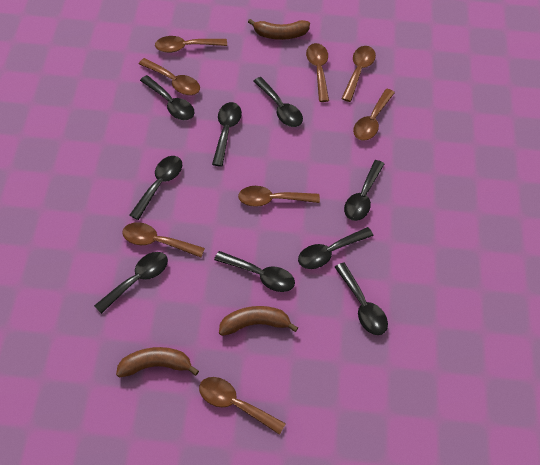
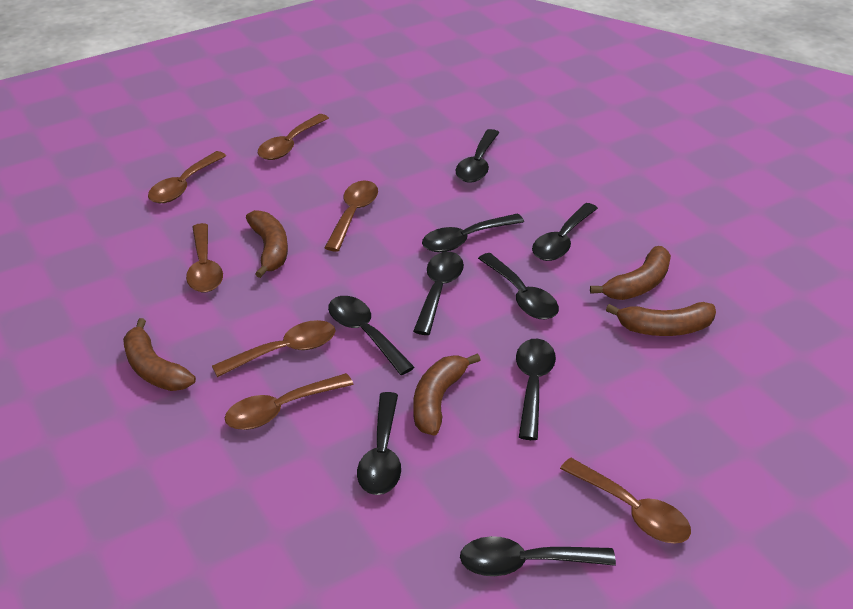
brown banana: [116,347,199,378] [219,306,298,336] [248,19,310,40] = 3 -> [123,318,196,391] [246,210,288,278] [413,353,480,436] [590,246,671,300] [606,302,716,336] = 5
brown spoon: [122,222,205,258] [139,58,200,95] [155,36,227,53] [199,377,286,435] [238,186,320,207] [306,43,329,102] [341,46,376,102] [353,89,395,141] = 8 -> [148,151,226,203] [186,223,223,292] [212,320,335,377] [225,373,354,430] [258,114,329,160] [325,181,378,252] [560,458,691,544] = 7

